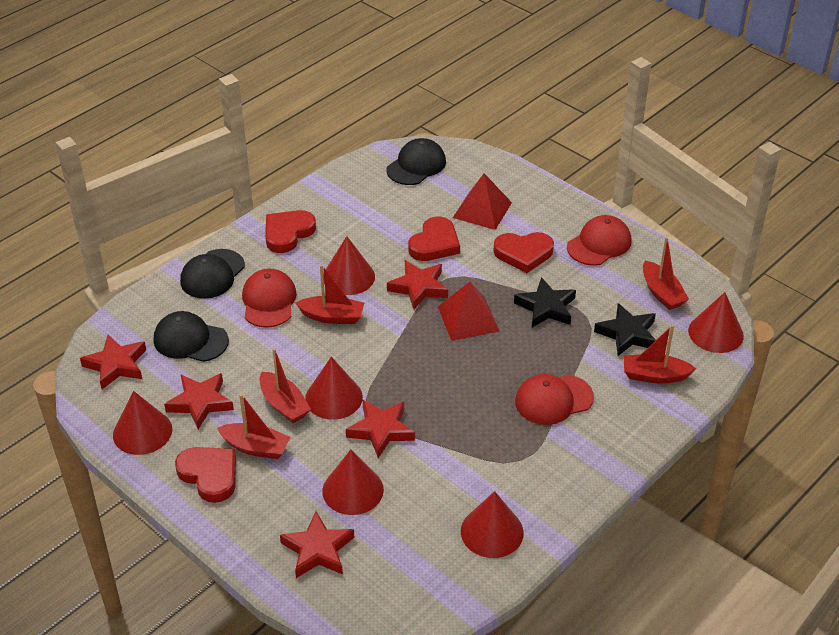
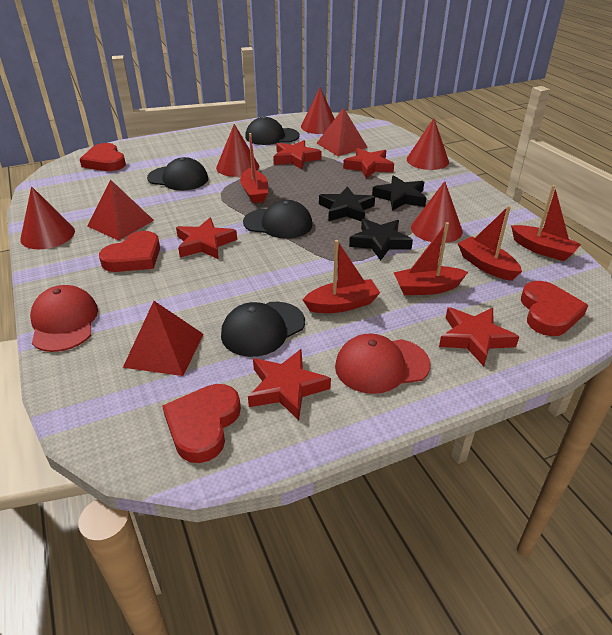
black cap: [154,311,229,362] [180,249,245,299] [386,138,446,185] = 3 -> [147,157,208,190] [221,302,305,357] [243,200,313,239] [245,116,300,145] = 4
black star: [514,277,576,327] [594,303,656,356] = 2 -> [319,186,375,222] [349,218,413,261] [372,175,426,211] = 3
red cap: [242,269,297,328] [515,374,594,425] [567,215,631,266] = 3 -> [30,285,98,352] [335,333,430,394] = 2
red cone: [113,391,172,455] [305,357,363,420] [322,450,384,515] [323,236,375,295] [461,491,524,558] [688,292,744,353] = 6 -> [20,186,75,249] [216,124,259,177] [301,87,335,134] [407,118,449,170] [411,181,463,243] = 5
red pyramid: [438,281,500,341] [453,173,512,230] = 2 -> [87,180,154,241] [123,301,204,376] [316,107,368,156] = 3

